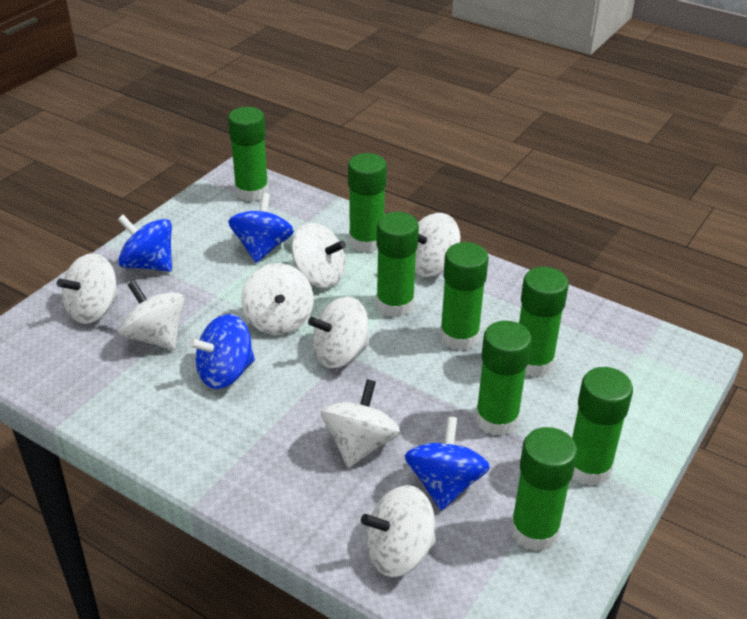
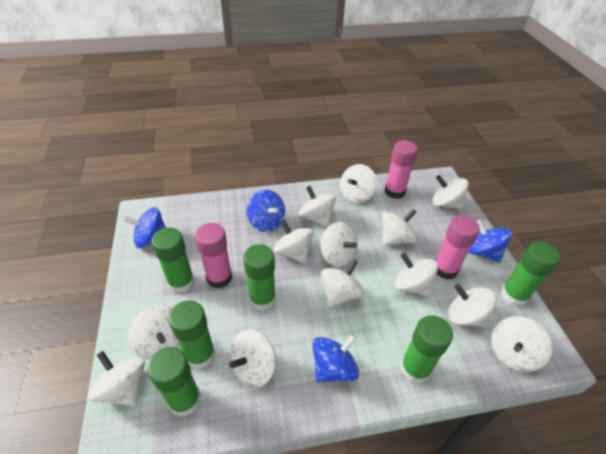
green glue stick: [228,107,269,202] [348,153,387,253] [376,212,419,317] [440,242,489,351] [475,321,532,436] [510,427,577,551] [519,267,569,377] [572,367,633,486] = 8 -> [147,347,201,417] [151,227,195,293] [168,300,215,369] [243,244,276,311] [400,315,453,384] [501,241,560,306] = 6
pink glue stick: none = 0 -> [195,223,232,289] [385,140,418,199] [435,215,480,279] = 3
white spinning top: [57,253,119,324] [119,280,184,350] [242,263,314,335] [291,223,346,288] [308,296,370,368] [321,379,400,468] [361,485,436,577] [415,213,460,277] = 8 -> [88,351,145,406] [128,305,180,360] [229,329,276,388] [273,219,314,263] [299,186,336,227] [320,222,358,267] [321,259,365,307] [340,164,377,203] [382,209,417,246] [394,253,438,297] [432,175,469,209] [448,284,496,327] [491,316,552,372] = 13

